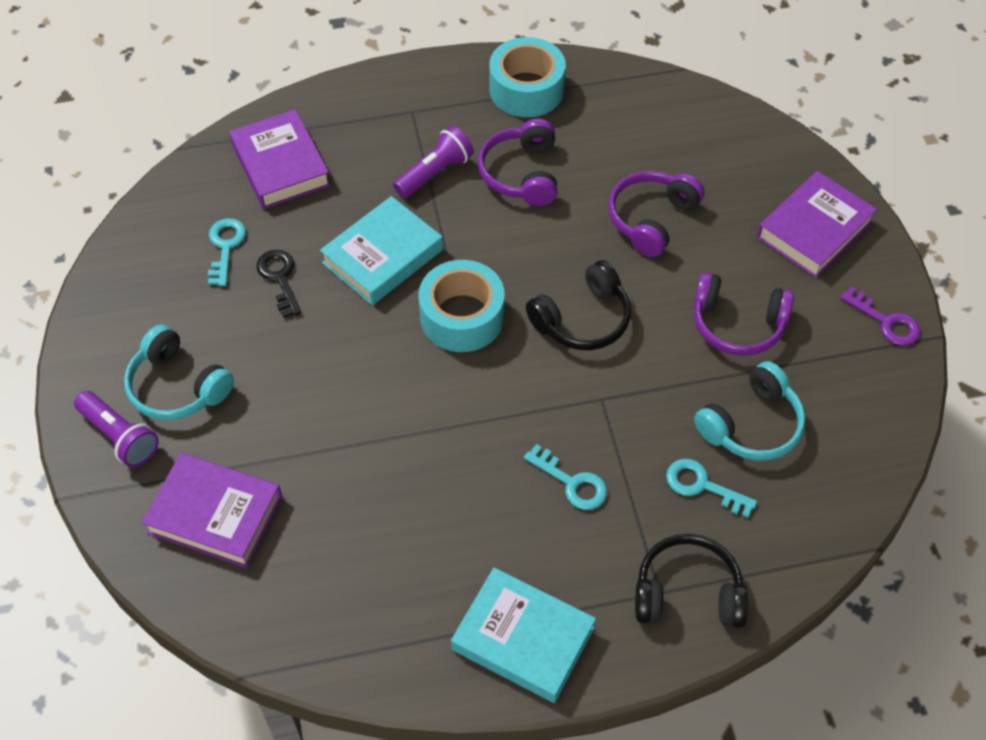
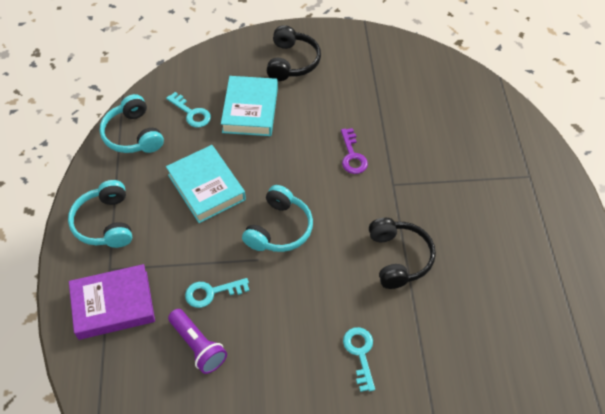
black key: [257,250,302,318] = 1 -> none = 0
purple book: [142,453,282,568] [229,109,331,209] [757,171,877,278] = 3 -> [69,264,155,340] = 1
purple flashlight: [74,391,159,467] [393,126,474,198] = 2 -> [168,309,227,374] = 1
purple headphones: [478,119,558,206] [608,171,705,257] [694,272,794,356] = 3 -> none = 0
turquoise headphones: [124,324,234,420] [694,361,806,461] = 2 -> [68,180,132,248] [100,94,164,153] [242,185,313,252] = 3
turquoise tape: [419,260,505,352] [489,37,566,117] = 2 -> none = 0

